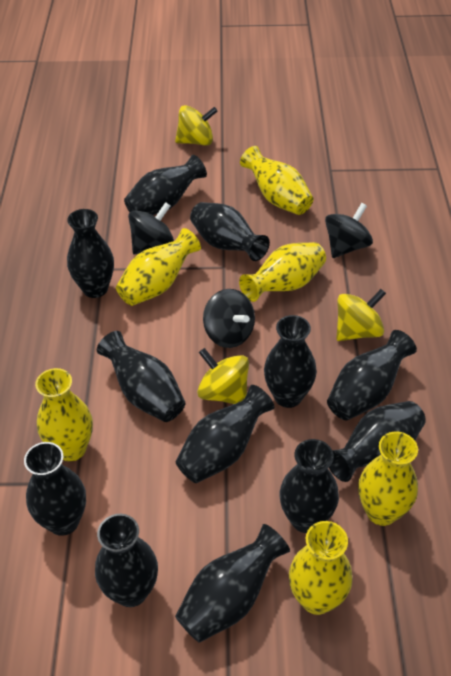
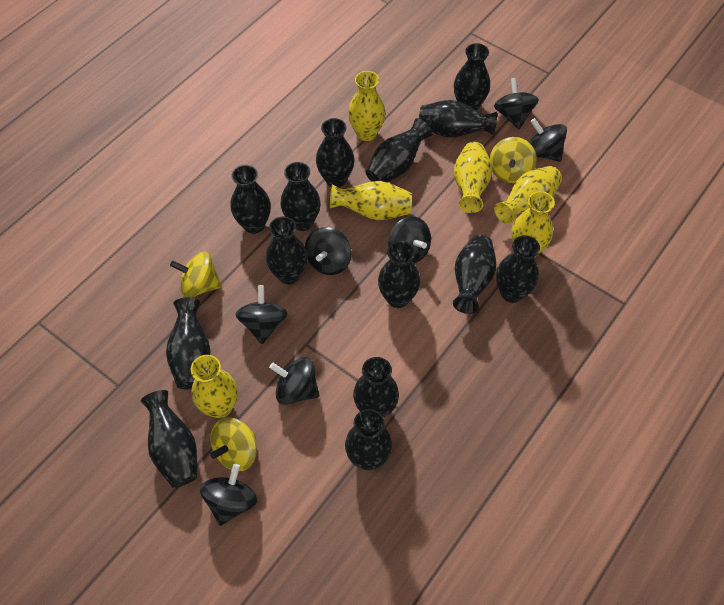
black spinning top: [128,202,174,254] [203,289,255,348] [325,203,373,258] = 3 -> [200,464,257,526] [235,285,288,344] [269,357,319,405] [305,227,352,275] [388,216,431,264] [494,78,539,129] [529,118,567,162] = 7
black vase: [24,442,86,536] [67,209,114,298] [95,514,158,607] [97,331,185,422] [124,155,207,215] [175,524,290,643] [176,385,275,483] [190,202,270,261] [264,315,317,408] [280,439,339,533] [327,330,417,421] [329,401,426,482] = 12 -> [141,390,197,488] [166,298,211,389] [231,165,271,234] [266,217,308,284] [280,162,321,231] [316,118,355,188] [345,409,392,470] [353,357,399,418] [366,118,432,182] [378,241,420,308] [419,100,497,138] [453,235,496,314] [454,43,490,111] [496,235,540,303] = 14

